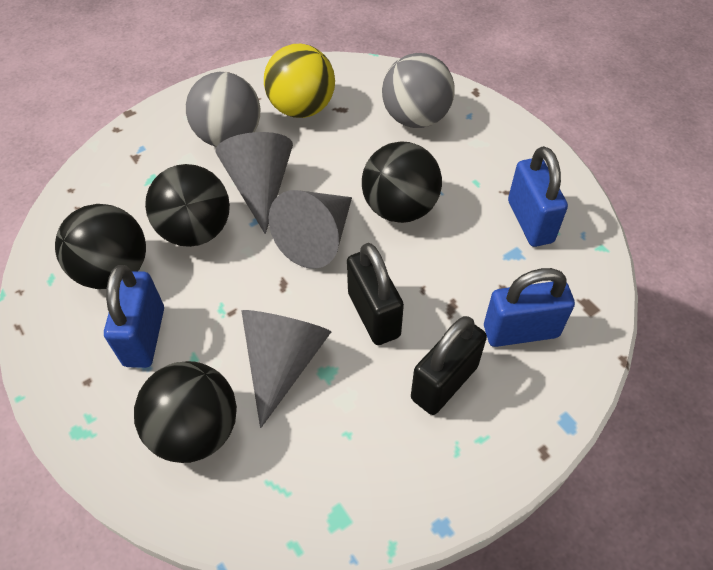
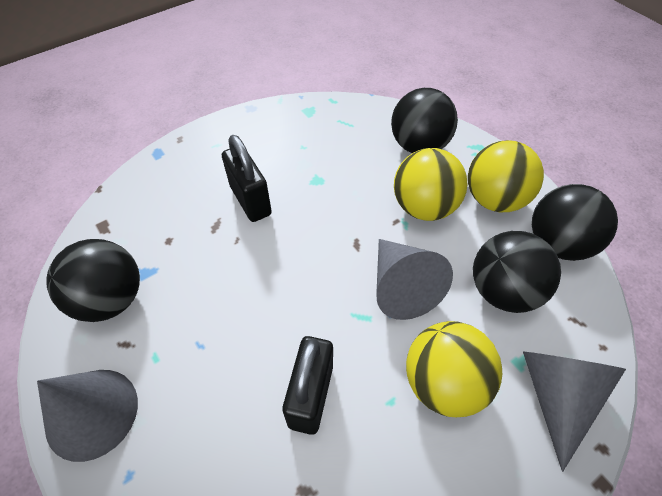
blue padlock: [104,265,164,368] [484,268,575,347] [508,146,568,247] = 3 -> none = 0
grey ball: [186,72,260,147] [382,53,455,128] = 2 -> none = 0
yellow ball: [264,44,335,118] = 1 -> [394,148,467,221] [406,321,502,417] [468,140,544,212] = 3

